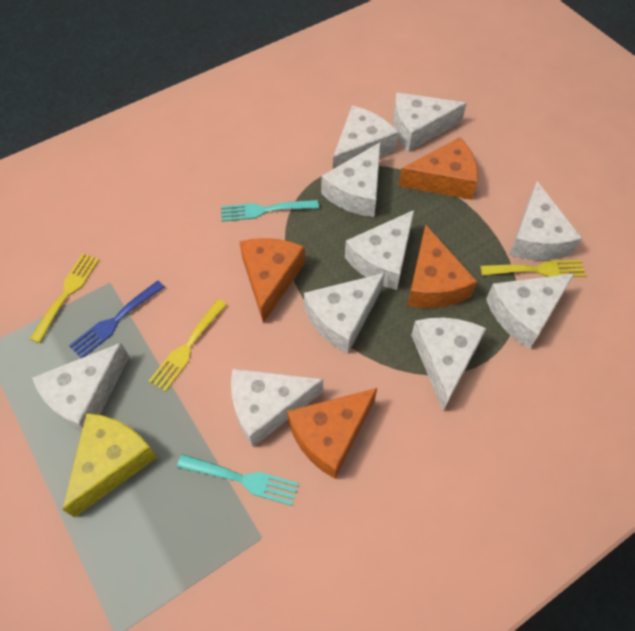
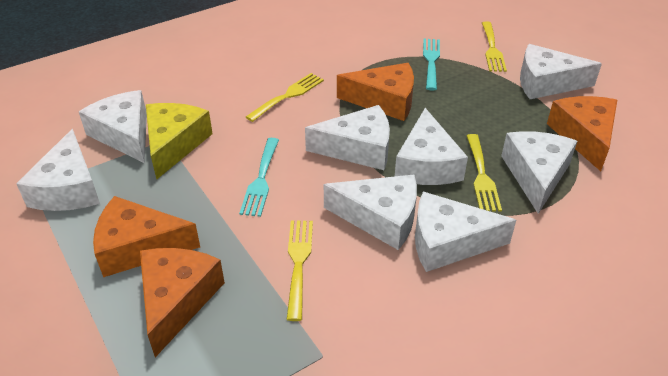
blue fork: [69,280,165,358] = 1 -> none = 0
white cheese: [32,343,130,432] [231,369,323,447] [304,273,385,354] [321,142,381,217] [333,106,398,169] [345,210,414,290] [393,92,467,152] [411,318,486,411] [486,273,575,349] [509,181,582,260] = 10 -> [16,129,100,211] [79,90,147,163] [305,105,390,170] [324,175,417,250] [395,108,468,185] [415,192,516,272] [501,131,577,214] [520,44,602,99] = 8
yellow fork: [30,253,99,343] [149,299,227,392] [480,260,586,277] = 3 -> [246,73,324,122] [287,220,313,321] [467,134,502,212] [482,21,507,72] = 4

